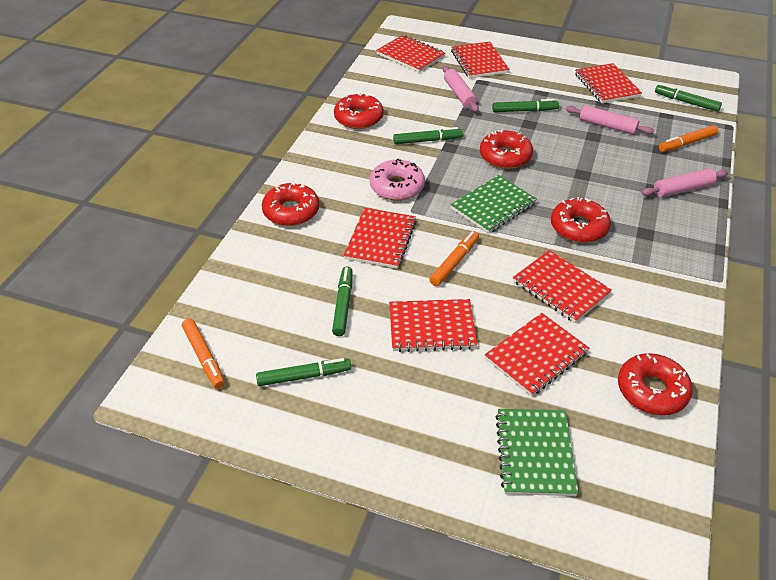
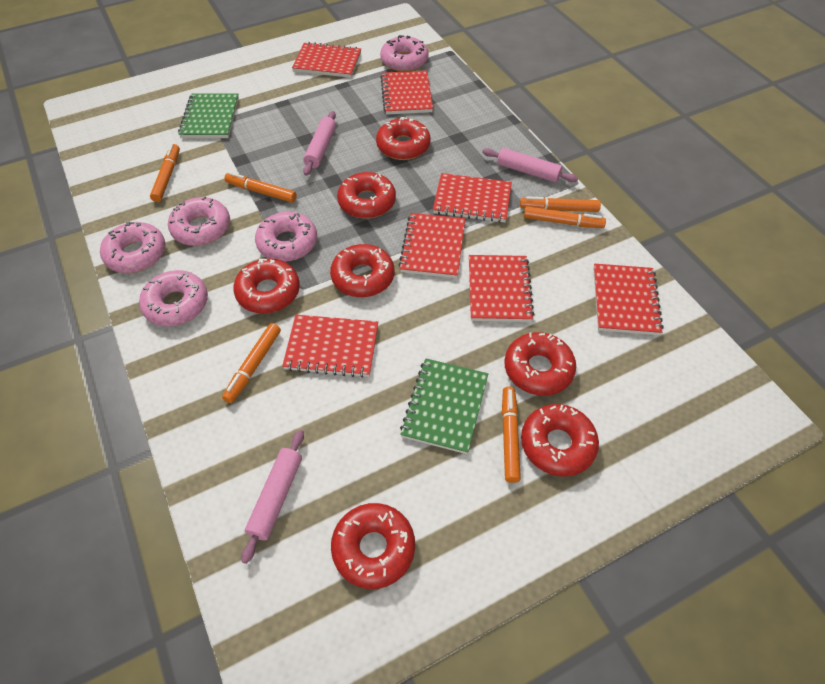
green marker: [256,358,351,386] [332,266,353,336] [393,127,463,144] [492,99,559,112] [655,84,722,112] = 5 -> none = 0
orange marker: [182,318,225,389] [429,231,479,286] [659,125,718,152] = 3 -> [150,144,180,202] [222,323,281,403] [225,172,297,203] [502,387,521,483] [520,196,601,212] [524,206,606,228] = 6
pink donut: [370,159,425,201] = 1 -> [100,222,166,273] [139,270,208,326] [168,196,230,246] [255,212,317,262] [380,35,429,72] = 5
red donut: [262,182,319,226] [334,92,384,129] [480,130,533,169] [551,197,611,243] [618,353,693,415] = 5 -> [233,258,300,314] [330,244,395,297] [331,503,415,589] [337,172,396,218] [376,117,431,160] [504,332,576,396] [521,404,599,476] = 7

